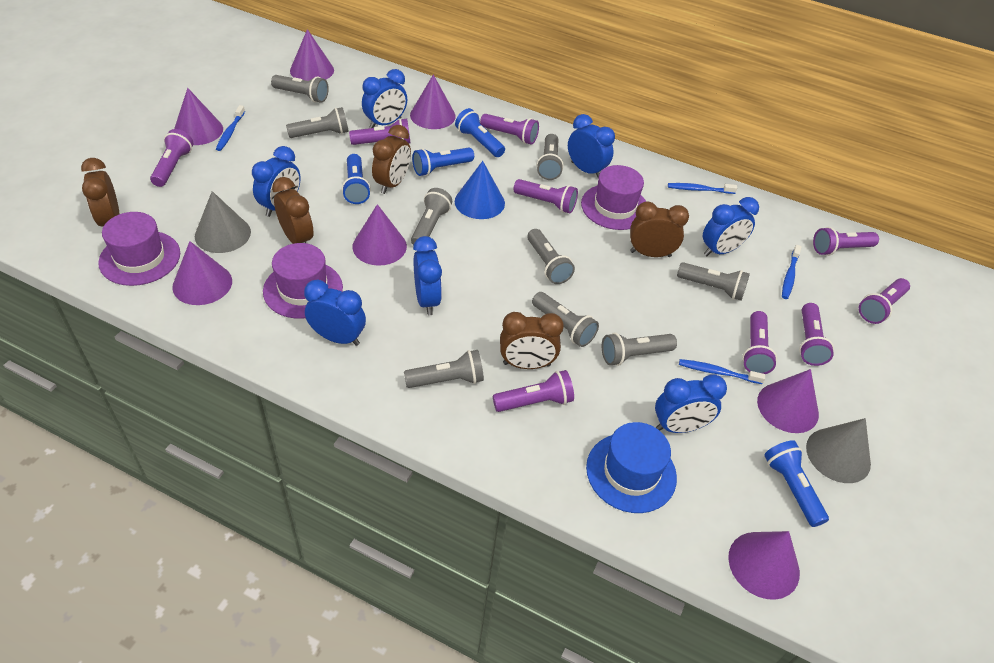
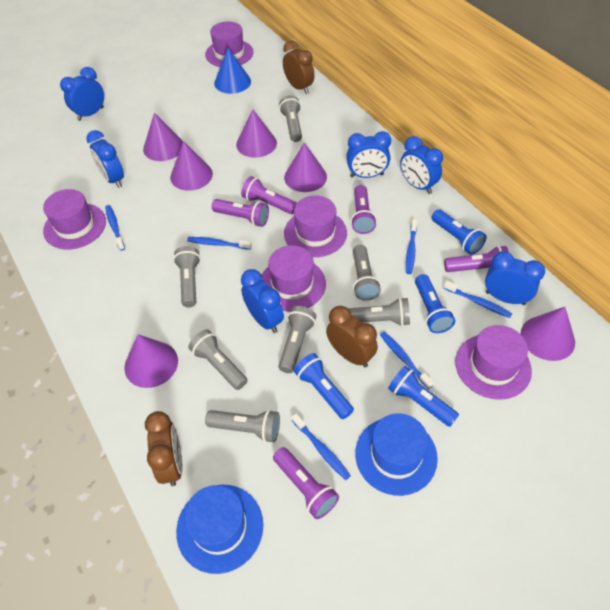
blue clock: [252,146,301,217] [304,280,366,346] [362,69,407,128] [413,236,442,315] [568,114,615,179] [655,374,727,433] [703,197,759,256] = 7 -> [60,67,104,121] [86,130,124,188] [241,269,284,333] [346,131,391,178] [400,136,443,194] [485,251,545,305] = 6
blue hat: [586,422,677,513] = 1 -> [176,485,263,574] [355,413,438,496] = 2
blue toothbrush: [216,105,245,151] [668,183,737,194] [679,359,765,384] [782,245,802,299] = 4 -> [105,205,125,251] [187,237,252,250] [292,414,351,480] [380,332,434,389] [406,219,417,274] [444,281,512,318] = 6
brown clock: [81,158,120,226] [272,177,314,244] [372,125,411,194] [500,312,564,369] [630,201,689,257] = 5 -> [145,411,182,486] [283,40,314,94] [326,306,378,367] = 3
grey cone: [195,191,251,253] [806,418,871,483] = 2 -> none = 0
grey flashlight: [271,75,329,103] [286,107,349,138] [404,350,484,388] [411,188,452,245] [527,229,575,284] [532,292,599,347] [536,134,564,180] [602,333,677,366] [677,262,750,301] = 9 -> [173,246,201,307] [188,330,248,390] [205,410,280,443] [279,95,302,142] [279,306,316,373] [348,297,410,326] [353,245,381,301] = 7
purple cone: [172,241,232,305] [174,88,223,145] [290,29,334,81] [353,204,407,265] [410,74,456,129] [728,531,800,600] [757,369,819,433] = 7 -> [124,334,178,388] [143,113,183,161] [170,141,213,191] [236,109,277,158] [284,142,327,192] [521,307,575,361] = 6
purple flashlight: [150,129,193,187] [349,118,411,145] [480,114,539,145] [493,370,574,412] [513,179,578,213] [742,311,777,374] [799,303,834,366] [813,227,879,256] [859,278,910,324] = 9 -> [212,199,269,227] [241,176,297,214] [273,447,339,519] [351,185,377,234] [444,246,509,272] = 5
purple hat: [98,212,180,286] [263,243,343,319] [581,165,646,230] = 3 -> [43,189,106,249] [205,22,253,67] [261,245,326,312] [284,195,347,257] [455,325,532,400] = 5

